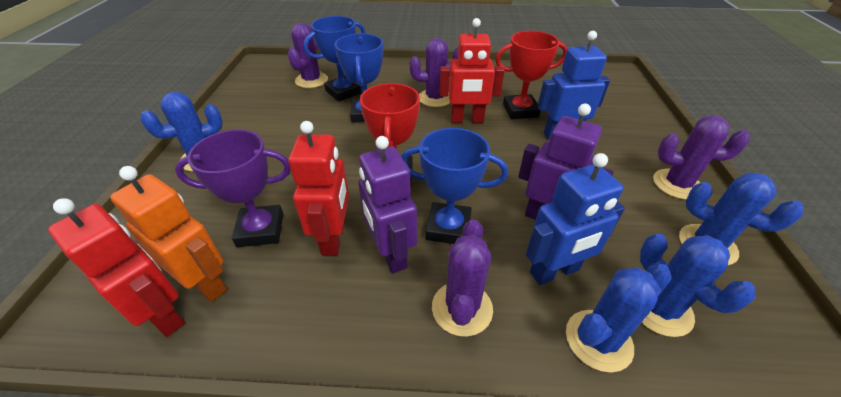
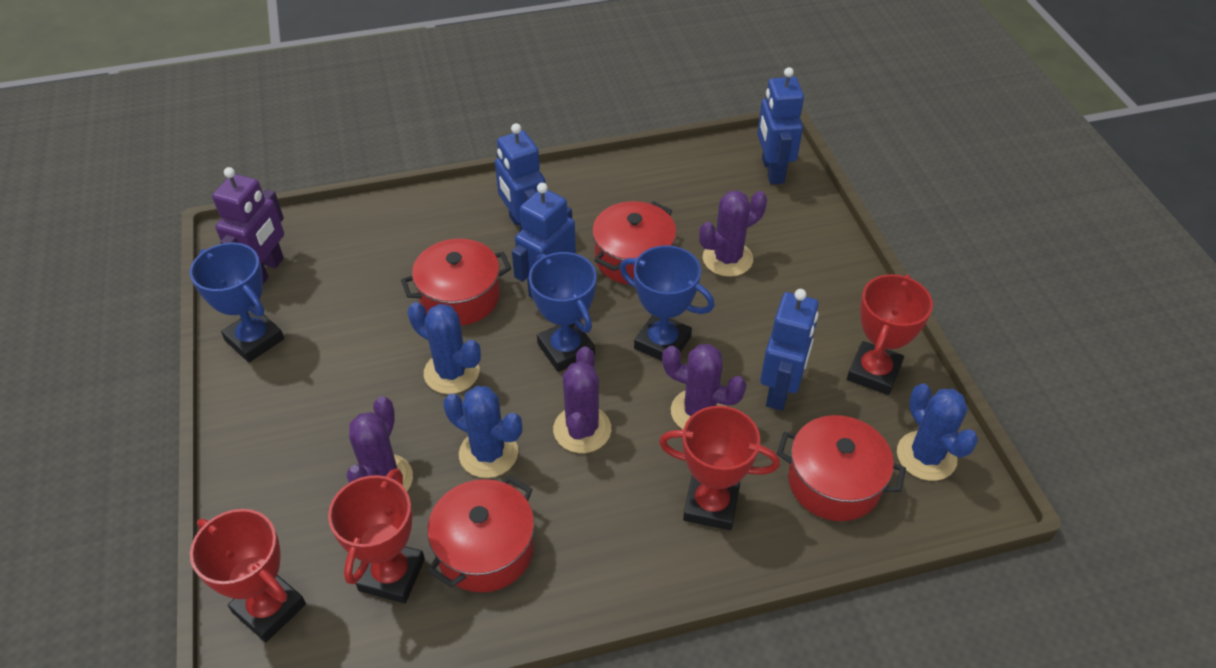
blue cactus: [140,92,223,172] [566,264,672,373] [640,234,756,337] [679,172,803,265] = 4 -> [408,302,481,394] [443,386,522,478] [897,383,978,481] = 3
blue robot: [526,153,625,285] [538,31,610,140] = 2 -> [495,123,546,231] [512,183,576,298] [757,67,804,184] [760,289,819,411] = 4
orange robot: [110,166,227,302] = 1 -> none = 0
purple robot: [358,136,417,273] [518,103,614,220] = 2 -> [212,167,284,284] = 1
purple trophy: [175,130,290,247] = 1 -> none = 0
red pot: none = 0 -> [401,239,511,326] [427,475,534,592] [592,201,677,284] [777,415,906,521] = 4
red robot: [48,198,185,337] [288,121,349,256] [440,18,505,123] = 3 -> none = 0
red trophy: [360,83,420,186] [495,31,567,119] = 2 -> [190,509,306,642] [328,469,425,603] [659,406,780,530] [847,274,933,395] = 4

